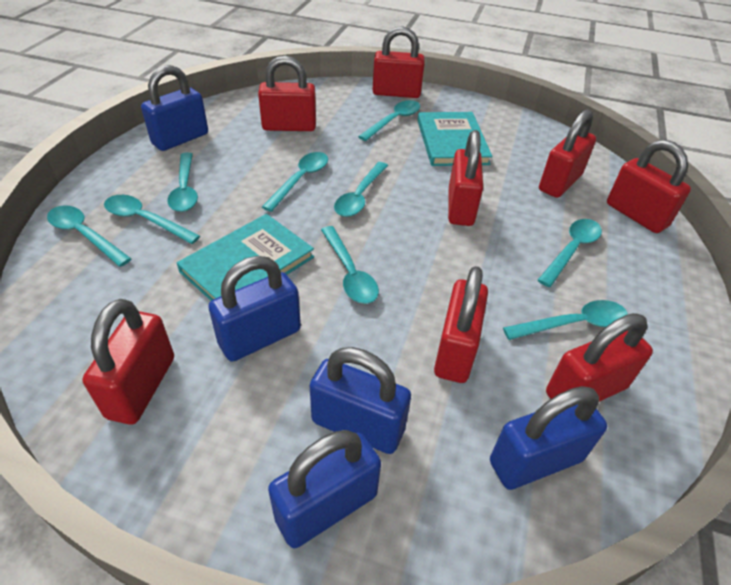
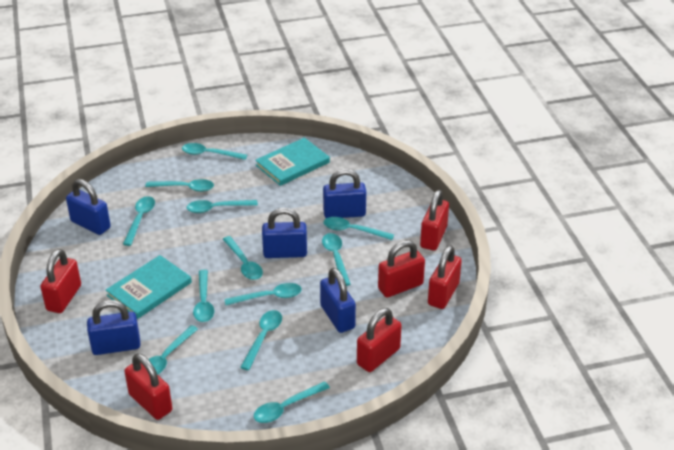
red padlock: [82,299,174,425] [258,56,316,131] [372,26,425,98] [434,266,488,383] [448,130,483,226] [539,109,596,198] [546,313,653,402] [607,140,691,233] = 8 -> [40,249,81,313] [124,353,172,420] [357,308,402,372] [378,240,425,297] [420,190,449,251] [428,245,462,309] = 6
turquoise spoon: [47,205,131,267] [104,195,200,244] [167,152,198,212] [262,152,328,212] [321,226,379,304] [334,162,388,217] [358,100,420,141] [503,300,628,340] [538,219,602,287] = 9 -> [123,196,155,246] [145,179,214,192] [148,325,198,375] [182,143,247,160] [187,200,258,213] [193,270,214,322] [223,236,263,280] [224,283,302,305] [240,310,282,370] [254,381,330,423] [322,233,350,286] [324,217,394,240] = 12

